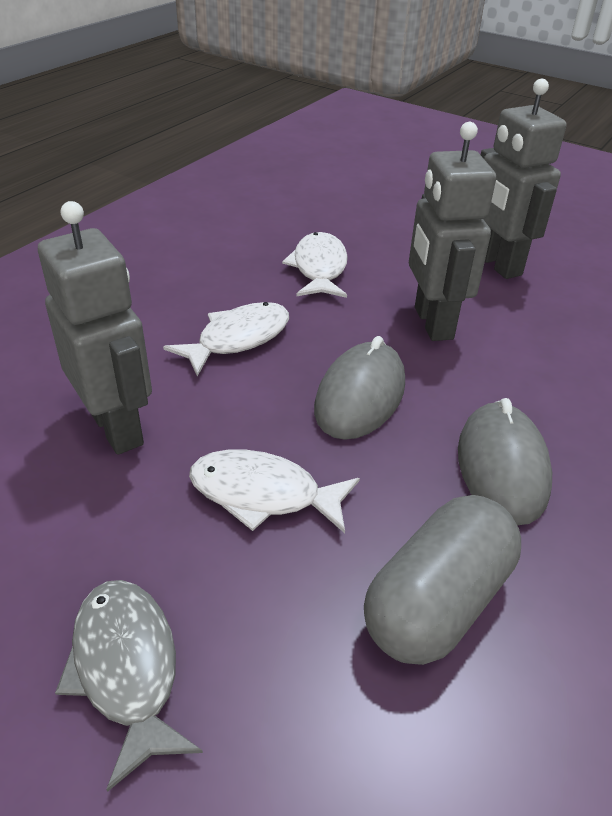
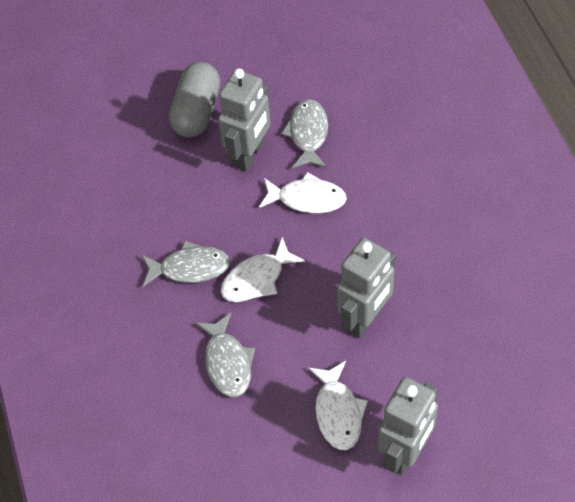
grey fish: [55,580,203,792] = 1 -> [142,241,230,287] [195,313,255,397] [281,99,328,168] = 3
grey mouse: [314,336,405,440] [458,398,552,525] = 2 -> none = 0

